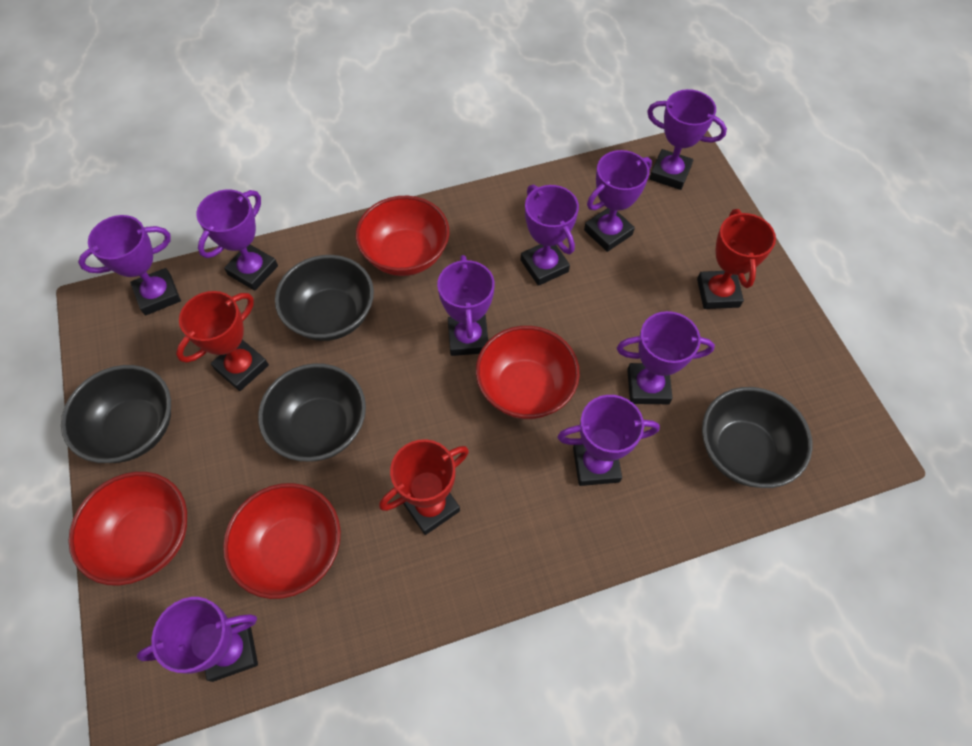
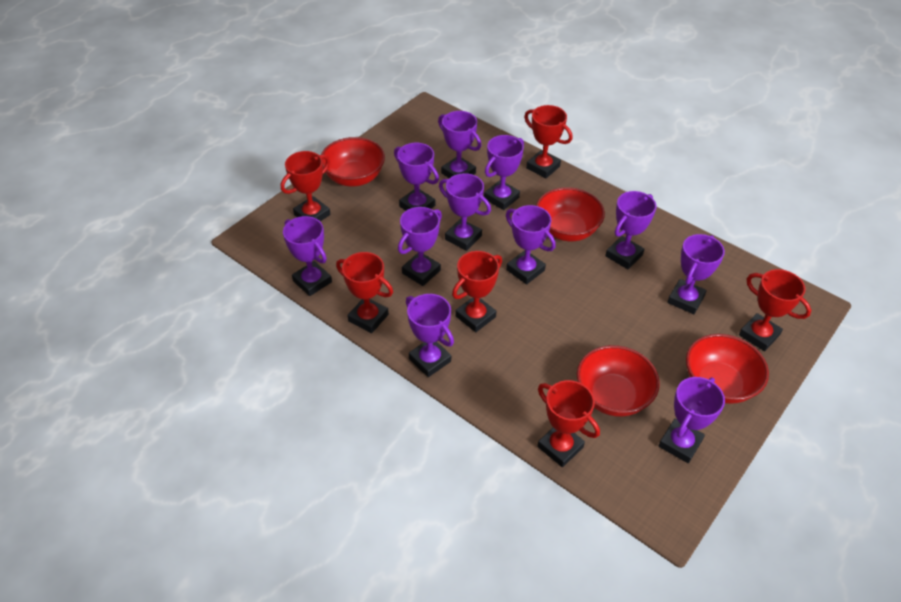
black bowl: [61,365,171,463] [258,363,366,461] [275,255,374,341] [702,387,812,488] = 4 -> none = 0
purple trophy: [78,215,181,315] [137,597,258,682] [196,190,278,291] [437,255,495,356] [521,184,579,286] [557,395,660,486] [584,150,652,252] [617,311,715,404] [647,89,727,190] = 9 -> [283,216,332,296] [394,143,439,211] [398,207,442,286] [406,294,454,377] [438,111,481,178] [439,173,491,251] [484,135,524,210] [506,205,556,284] [605,191,657,269] [659,377,725,463] [667,234,725,314] = 11
red trophy: [176,291,269,391] [379,439,469,535] [697,209,776,309] = 3 -> [281,151,331,221] [336,252,393,333] [452,251,502,332] [524,105,572,178] [537,380,600,467] [739,269,811,351] = 6

